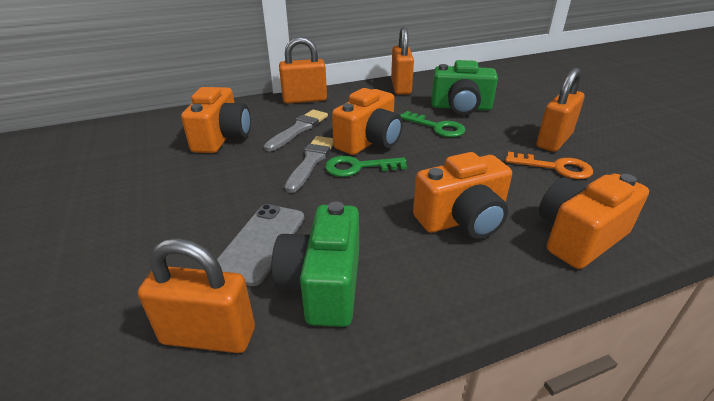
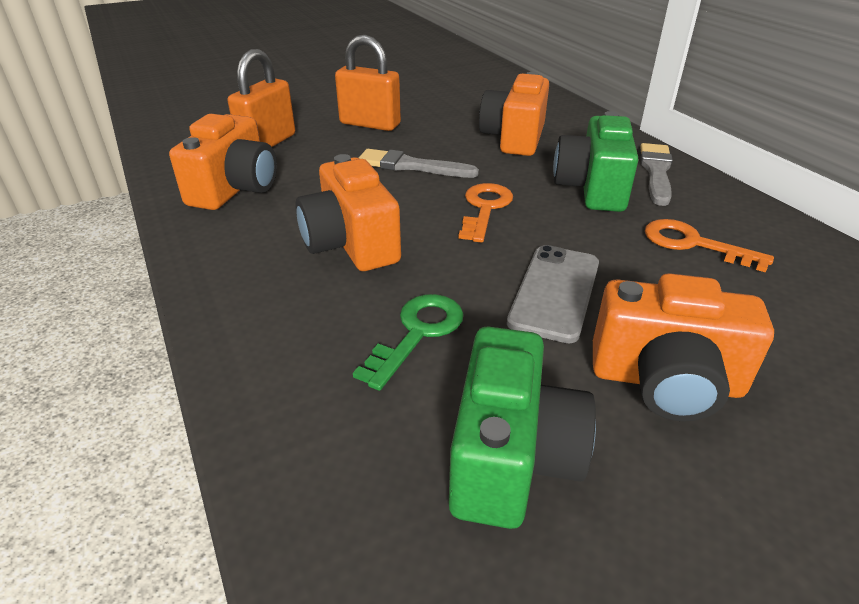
green key: [325,156,407,177] [400,111,466,137] = 2 -> [353,294,463,391] = 1
orange key: [505,152,593,179] = 1 -> [458,183,513,243] [645,219,774,273] = 2
orange padlock: [138,238,255,353] [279,37,327,104] [391,27,414,94] [536,68,585,152] = 4 -> [228,49,295,147] [335,35,401,131] = 2

